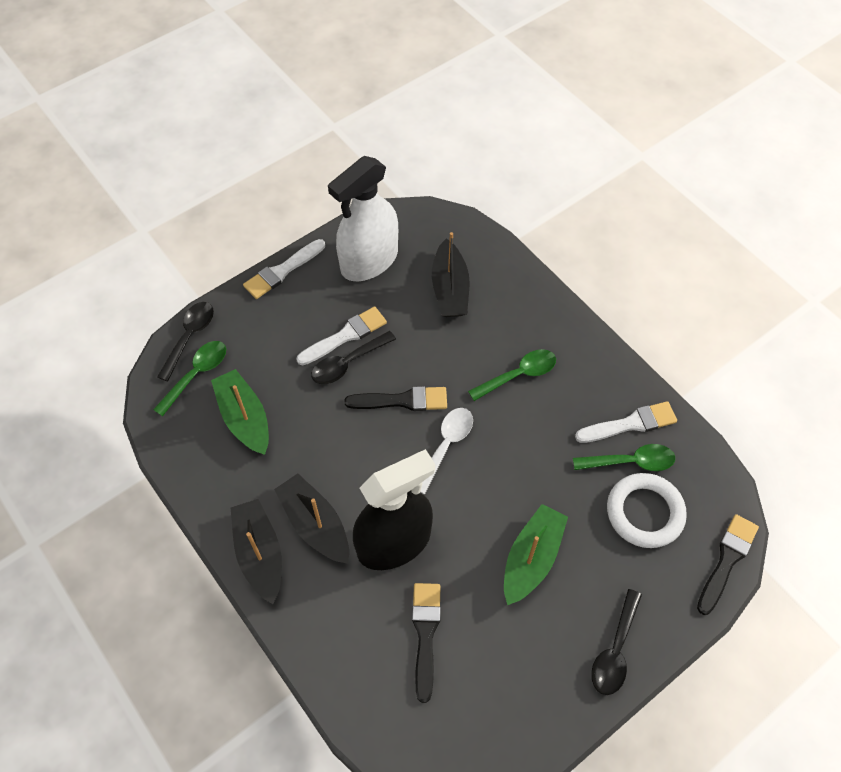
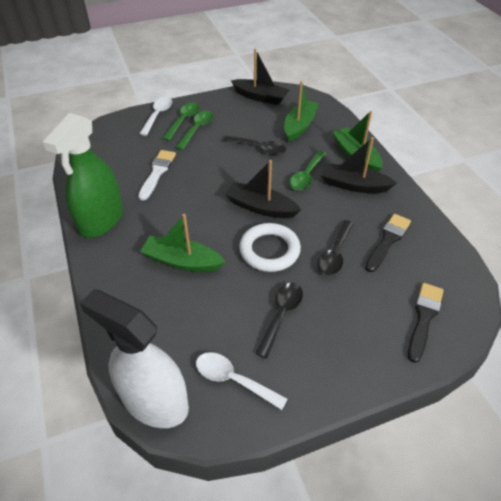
black brush: [344,386,447,411] [412,583,441,703] [697,514,759,615] = 3 -> [365,214,411,272] [408,283,444,363] = 2
black spray bottle: [353,449,435,570] = 1 -> none = 0
green boat: [211,369,269,455] [504,504,568,605] = 2 -> [140,214,226,272] [284,81,319,142] [332,111,383,172] = 3
green spray bottle: none = 0 -> [43,113,123,238] = 1
white brush: [243,239,325,299] [296,306,387,365] [575,401,677,443] = 3 -> [138,150,176,200] = 1
white spoon: [420,408,473,494] = 1 -> [139,97,172,136] [196,352,287,410] = 2

